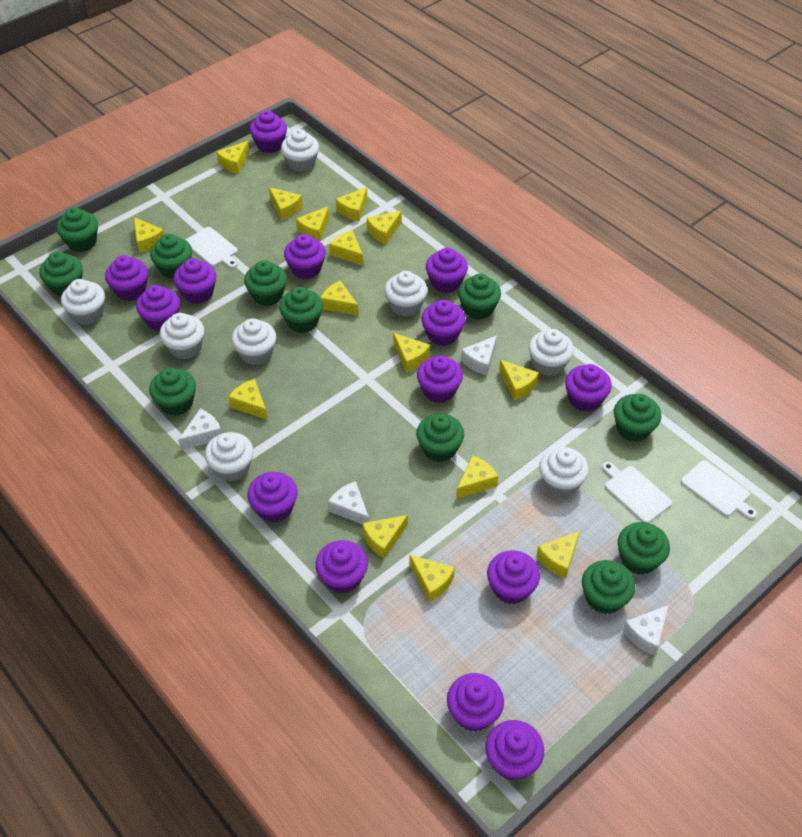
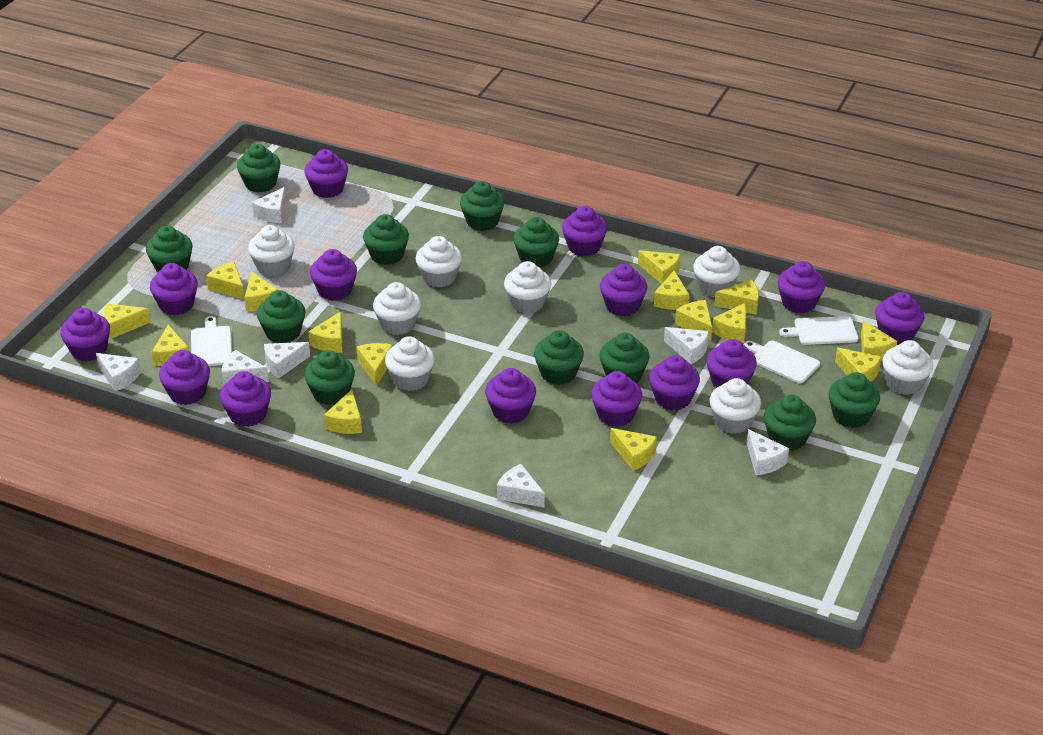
white cheese: [178,409,222,450] [328,481,369,525] [461,335,497,375] [623,605,669,656] = 4 -> [96,353,141,391] [222,350,269,386] [252,187,286,223] [264,342,310,378] [497,464,545,507] [664,327,709,364] [747,429,789,475] = 7

